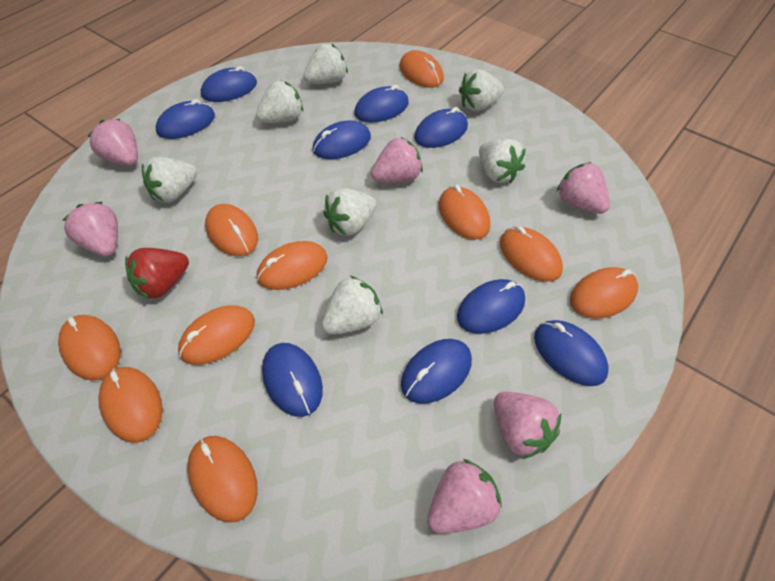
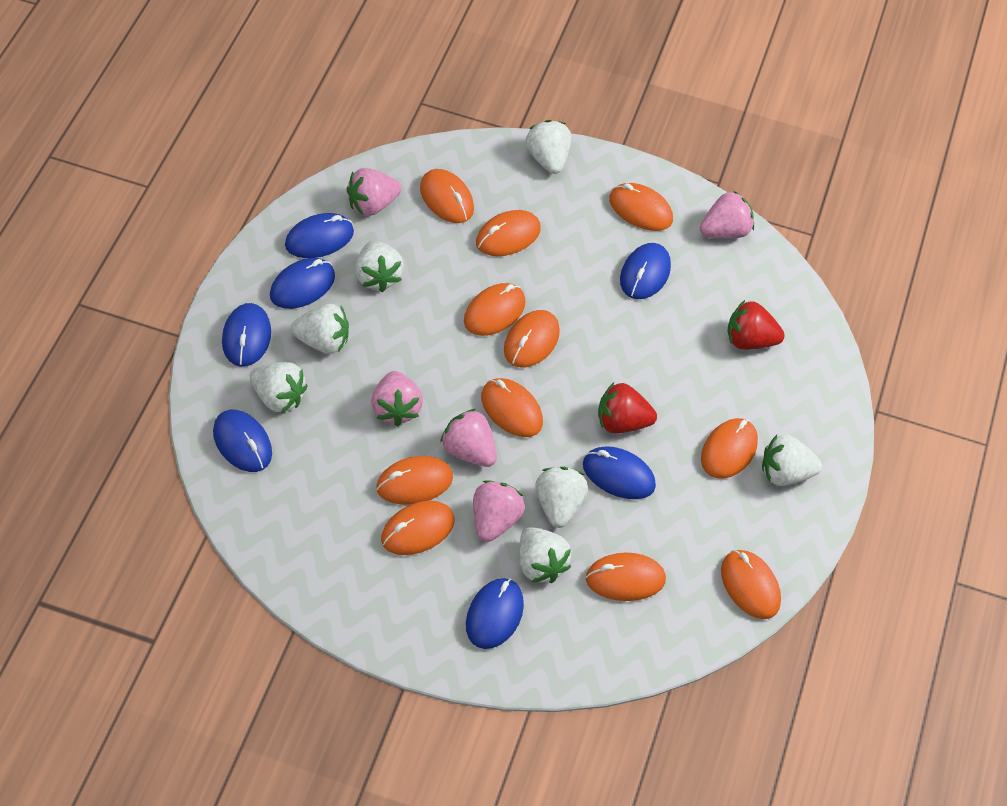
blue mouse: [155,99,215,139] [201,66,257,102] [262,343,323,417] [312,120,371,159] [354,85,409,123] [401,339,472,404] [414,107,468,148] [457,279,525,334] [534,320,609,386] = 9 -> [213,410,272,472] [222,303,271,367] [270,258,335,309] [285,213,354,258] [466,578,524,649] [583,446,656,499] [620,243,671,299] = 7
orange mouse: [58,315,121,381] [98,367,163,443] [178,305,255,365] [187,436,258,523] [205,204,258,256] [257,241,327,290] [399,50,444,88] [439,185,490,240] [500,226,563,282] [570,267,638,319] = 10 -> [376,456,453,505] [381,501,455,555] [420,169,474,223] [464,283,525,336] [476,210,541,256] [481,378,543,437] [504,310,560,367] [586,553,666,601] [609,183,673,231] [701,418,758,479] [721,550,781,619] = 11
pink strawberry: [63,202,118,257] [88,119,138,166] [371,137,423,183] [427,459,502,534] [494,392,561,459] [557,162,610,214] = 6 -> [346,168,402,216] [371,371,423,426] [440,409,497,467] [473,480,525,542] [700,190,754,239] = 5
red strawberry: [125,248,189,299] = 1 -> [598,382,657,433] [727,300,785,350] = 2

